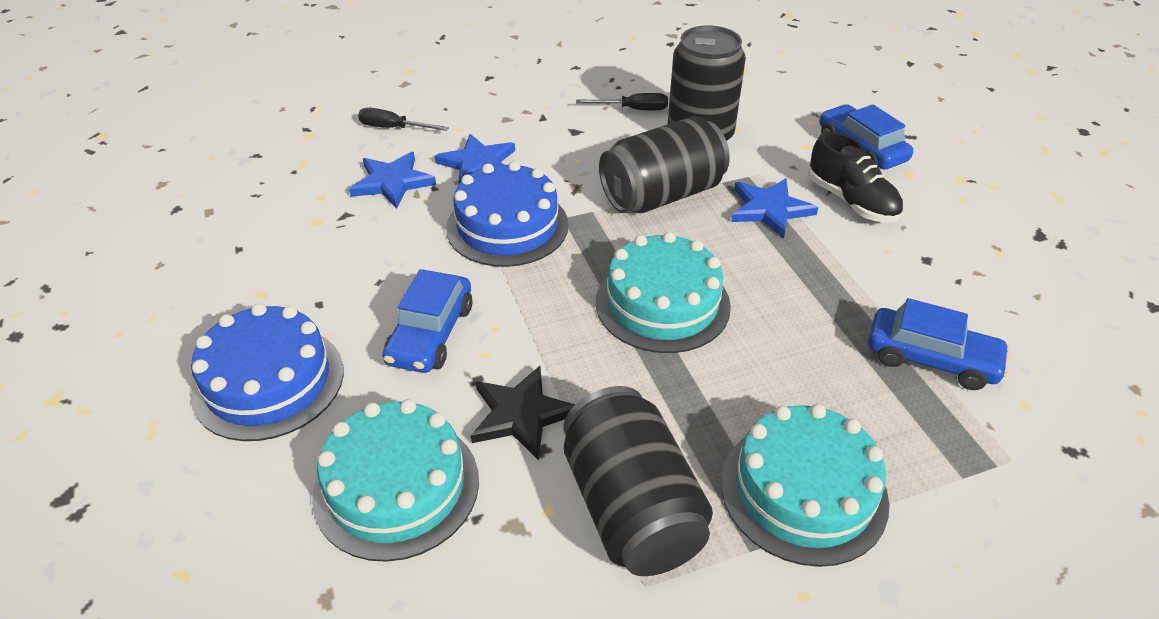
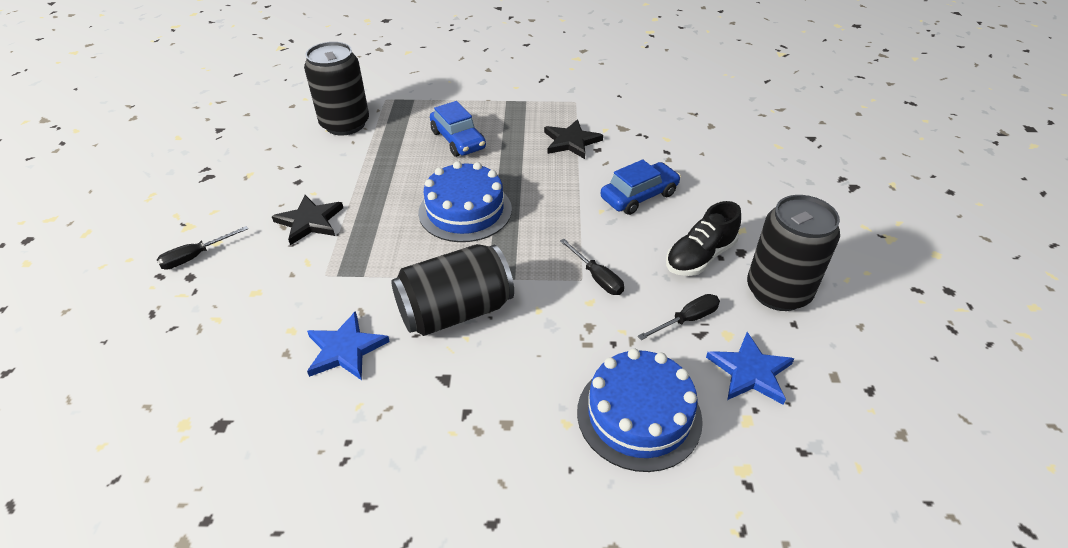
black screwdriver: [358,108,449,131] [576,93,668,110] = 2 -> [157,226,248,270] [560,239,624,295] [638,294,720,340] = 3
black star: [471,366,575,460] = 1 -> [272,195,343,245] [544,119,603,159] = 2
blue car: [382,269,472,373] [820,104,913,170] [868,298,1011,390] = 3 -> [430,101,486,157] [601,160,681,215] = 2
blue star: [349,152,436,209] [435,134,515,183] [731,178,819,239] = 3 -> [307,311,390,380] [706,332,794,405] = 2
turquoise cake: [312,399,479,562] [596,232,731,353] [721,404,890,567] = 3 -> none = 0

